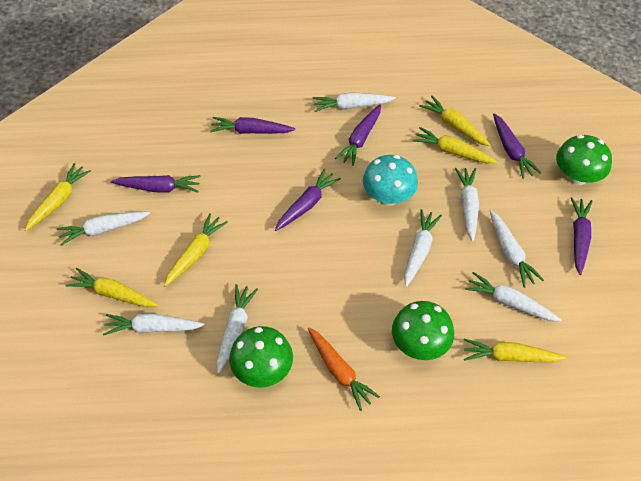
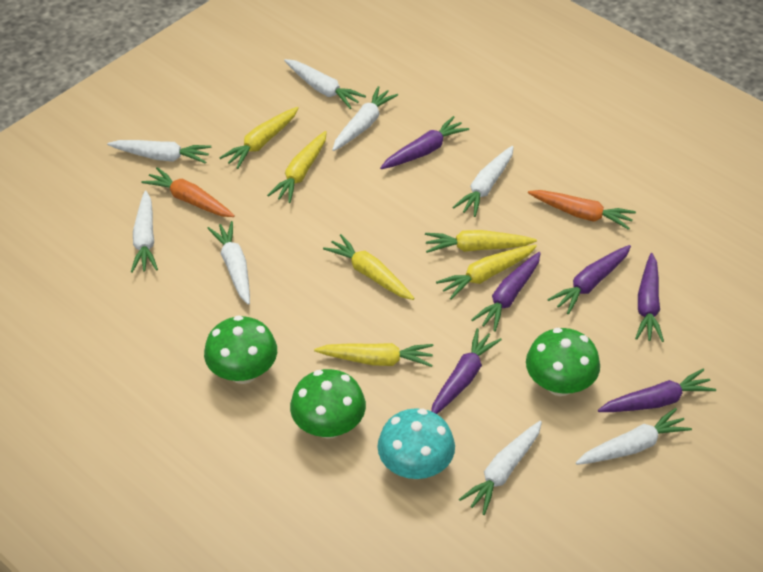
orange carrot: [308,328,380,411] = 1 -> [142,167,235,217] [528,190,636,230] = 2

